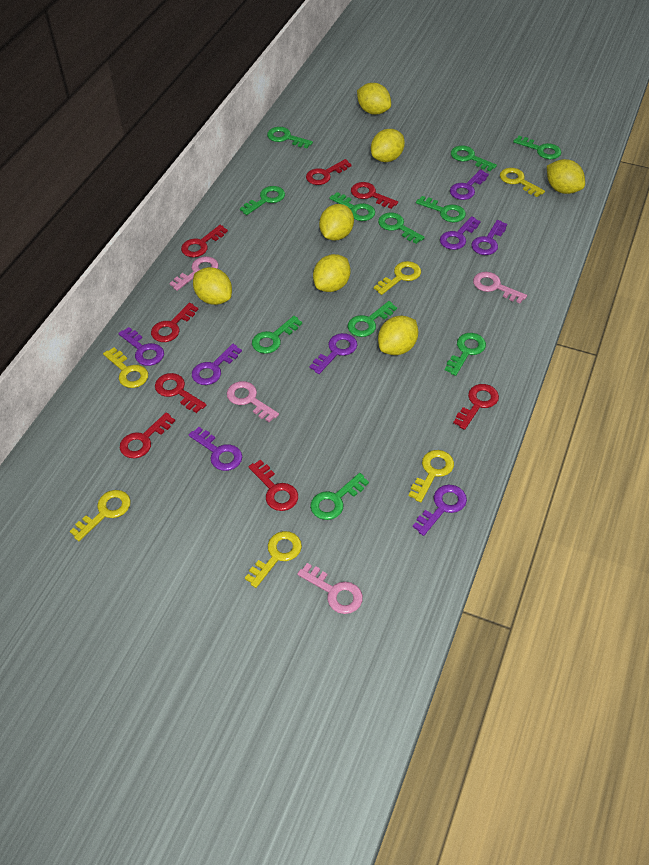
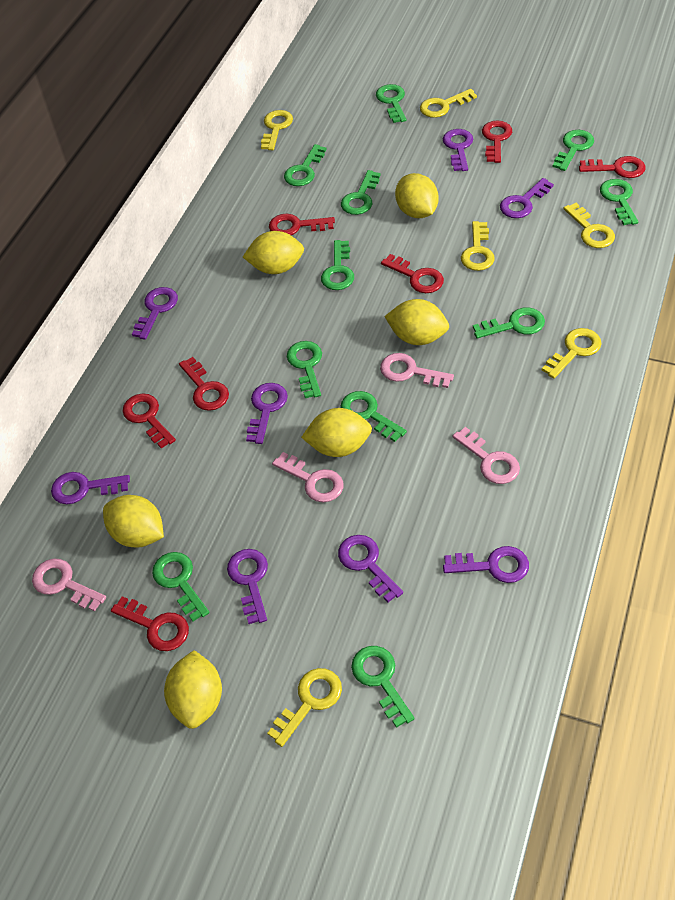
red key: [120,412,175,458] [151,303,199,342] [155,373,206,413] [181,225,228,257] [248,460,298,511] [306,159,352,185] [351,182,398,209] [453,384,499,430] = 8 -> [111,596,189,651] [123,393,176,449] [179,357,229,411] [269,213,335,235] [381,254,444,293] [482,121,512,163] [579,156,646,178] = 7
yellow lemon: [193,267,232,305] [313,254,350,292] [319,204,354,241] [357,83,391,115] [371,129,405,162] [378,316,418,355] [547,159,585,194] = 7 -> [103,495,164,547] [164,650,222,729] [243,231,304,274] [301,408,372,457] [384,299,449,345] [395,173,439,218] = 6

